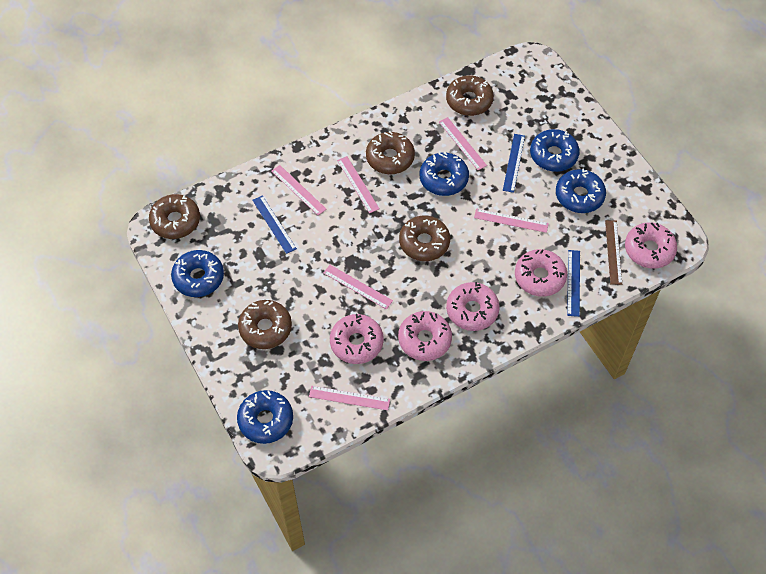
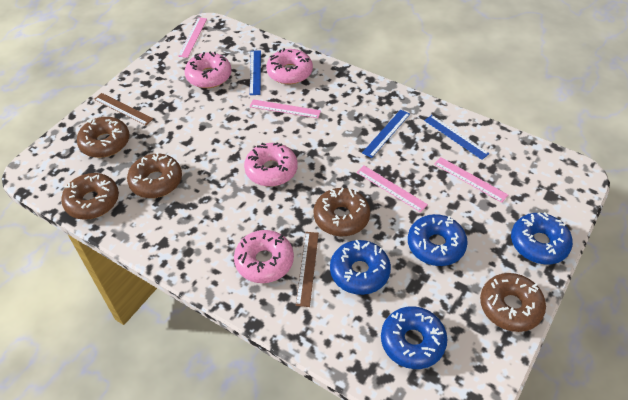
blue donut: [171,250,224,297] [237,390,293,444] [420,152,469,196] [530,129,580,172] [556,168,606,213] = 5 -> [330,240,391,295] [381,306,447,369] [408,214,468,266] [511,212,573,264] = 4
brown ruler: [605,220,622,285] = 1 -> [94,93,154,125] [296,232,319,307] = 2
pink donut: [330,314,384,364] [398,311,452,361] [446,282,500,331] [515,249,567,297] [625,222,677,269] = 5 -> [185,52,232,88] [234,230,294,283] [244,142,298,186] [266,48,313,84] = 4
pink ruler: [271,165,326,215] [309,386,390,410] [323,265,393,310] [337,156,380,213] [439,117,487,170] [474,208,549,233] = 6 -> [178,17,207,58] [250,99,321,118] [356,166,428,212] [434,157,508,203] = 4

